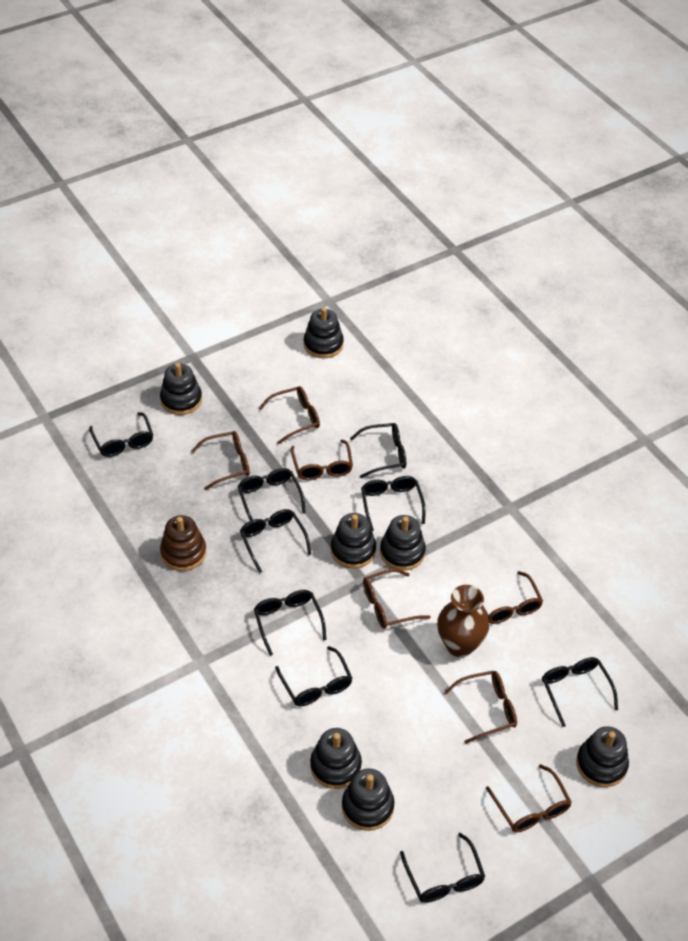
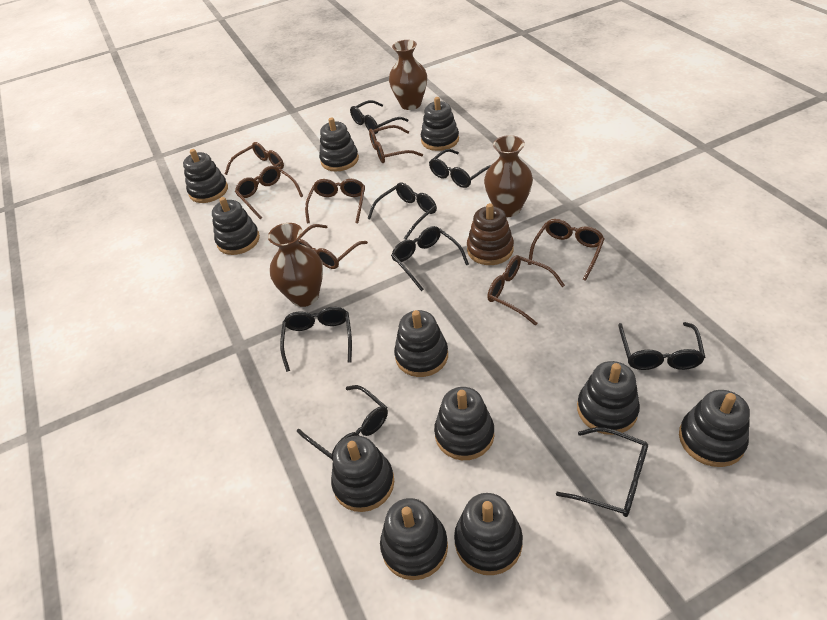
black glasses: [89,412,153,457] [237,468,306,521] [240,509,311,573] [254,590,327,656] [275,646,352,706] [350,423,406,478] [361,476,426,531] [400,833,485,903] [542,657,618,727] = 9 -> [280,307,352,372] [297,385,388,460] [350,100,409,134] [367,183,437,240] [391,226,469,291] [429,149,491,188] [556,427,648,517] [618,322,705,370] = 8
black stacking toy: [160,363,202,415] [304,307,344,358] [310,728,362,789] [331,513,376,568] [342,768,394,831] [380,515,426,571] [576,726,629,787] = 7 -> [183,149,228,203] [212,197,260,255] [319,117,359,171] [331,436,394,512] [380,498,448,580] [394,310,448,377] [421,97,459,151] [434,387,494,460] [454,493,523,575] [577,361,640,435] [679,390,750,467] = 11
brown vase: [437,585,489,657] = 1 -> [268,223,323,307] [389,40,427,110] [484,135,533,217] = 3

